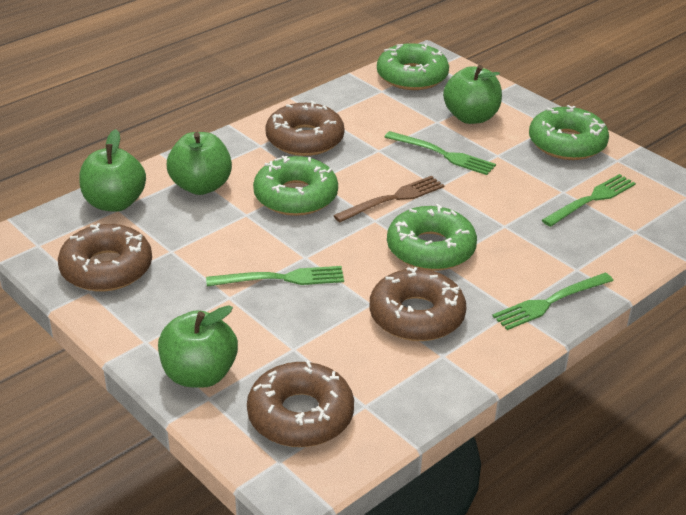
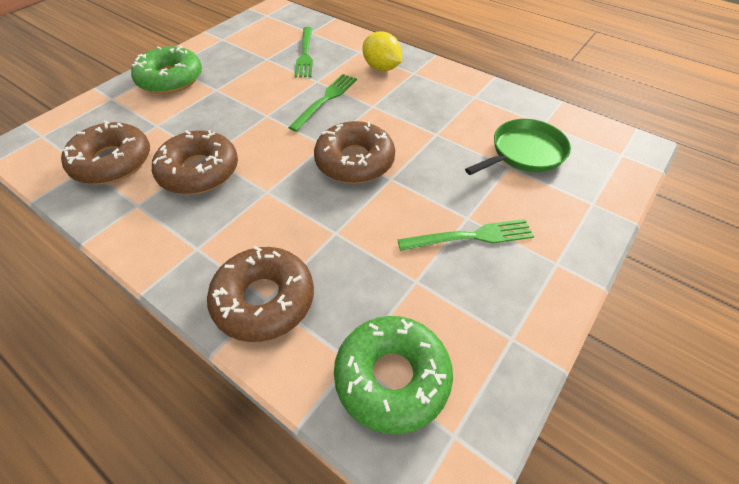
brown fork: [333,176,444,222] = 1 -> none = 0
green apple: [79,129,146,212] [158,305,238,388] [167,132,232,195] [443,65,502,124] = 4 -> none = 0
green donut: [253,156,338,216] [377,43,449,90] [387,204,477,271] [529,105,609,160] = 4 -> [131,45,202,94] [334,316,453,434] = 2
green fork: [206,266,344,286] [385,131,496,175] [492,273,614,330] [542,174,636,227] = 4 -> [288,74,357,132] [295,27,313,78] [398,219,534,251] = 3
green pan: none = 0 -> [465,119,571,175] = 1
yellow lemon: none = 0 -> [363,31,402,71] = 1

